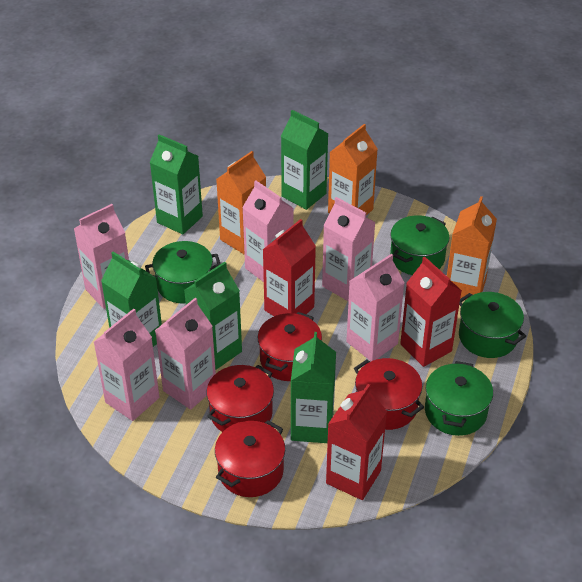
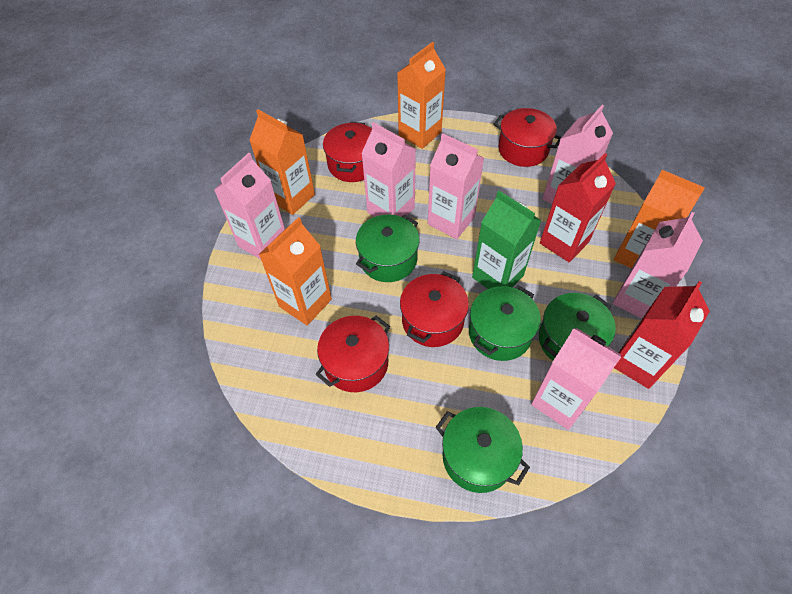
green carton: [101,252,162,347] [150,134,203,234] [184,262,242,370] [281,110,328,210] [291,332,336,443] = 5 -> [472,191,542,289] = 1
orange carton: [216,151,266,255] [328,124,378,215] [447,196,497,300] = 3 -> [249,109,315,215] [259,217,332,326] [397,42,446,149] [614,170,705,269] = 4
red carton: [263,219,316,316] [326,384,387,500] [400,256,462,367] = 3 -> [540,153,616,263] [614,281,710,389] = 2

